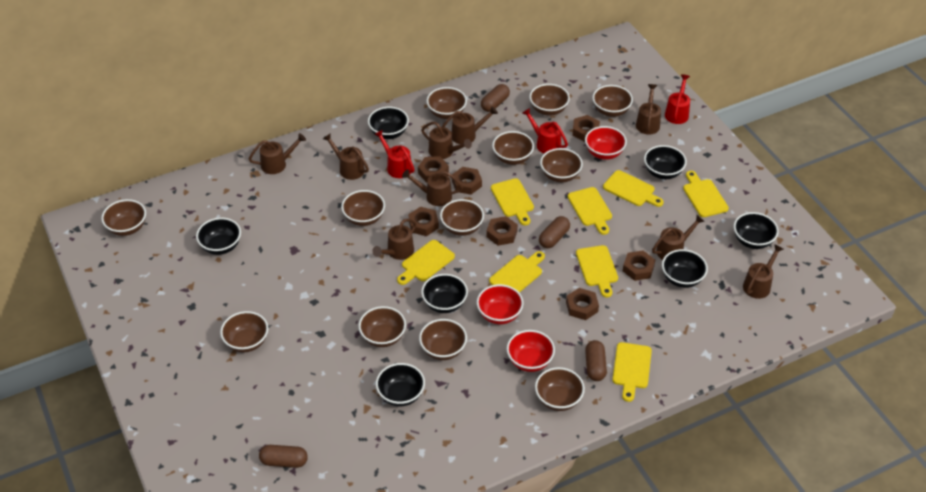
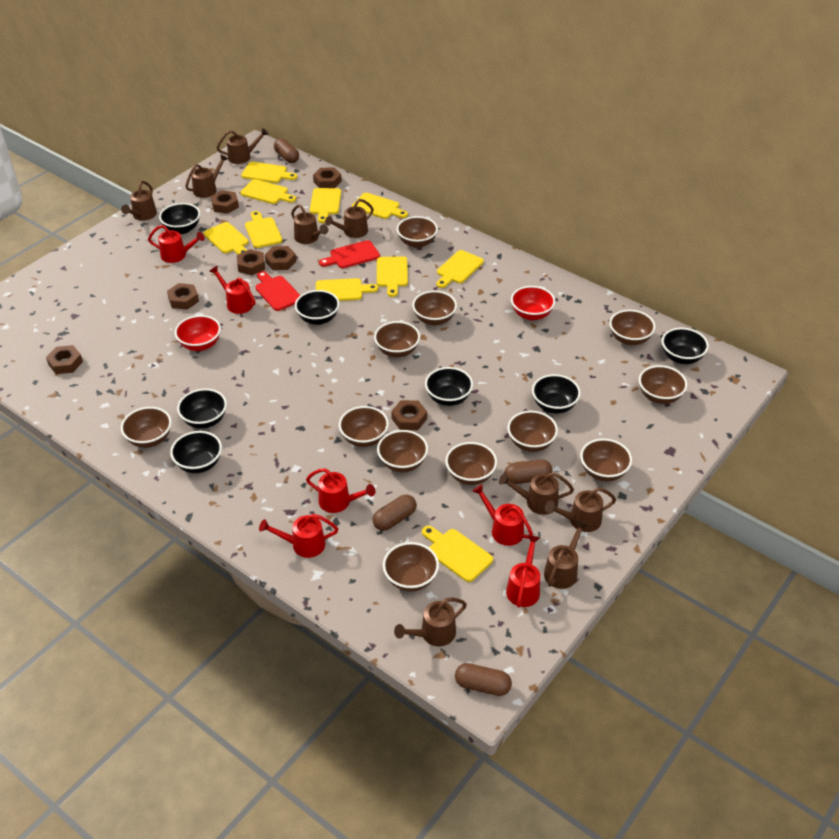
red bowl: [477,284,524,324] [506,330,555,372] [585,126,627,160] = 3 -> [175,315,221,351] [511,286,555,320] = 2
red cutting board: none = 0 -> [255,271,300,311] [319,240,380,268] = 2
red watering can: [374,130,415,178] [522,108,568,153] [665,74,690,124] = 3 -> [148,225,205,263] [209,266,256,314] [259,514,338,558] [306,468,375,513] [472,484,533,546] [506,535,540,608] = 6
yellow cutting board: [397,240,455,285] [489,251,545,293] [491,178,534,225] [568,187,612,235] [576,245,618,297] [603,170,664,207] [612,342,652,402] [683,171,729,217] = 8 -> [203,222,249,254] [241,162,297,183] [241,179,296,204] [245,211,283,248] [310,188,341,223] [316,278,378,301] [352,193,408,219] [377,256,408,297] [422,526,493,582] [437,250,484,288] = 10

